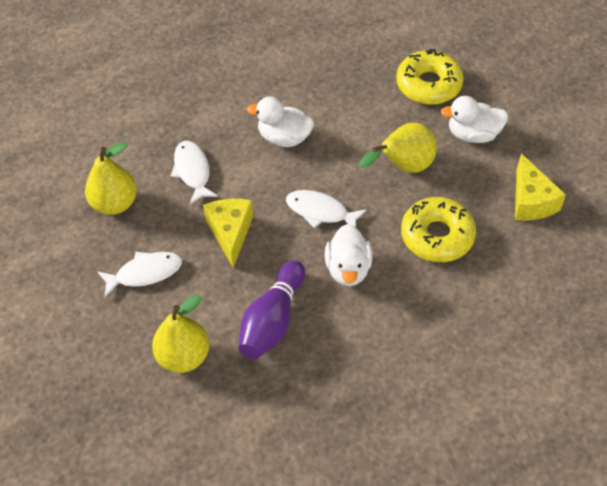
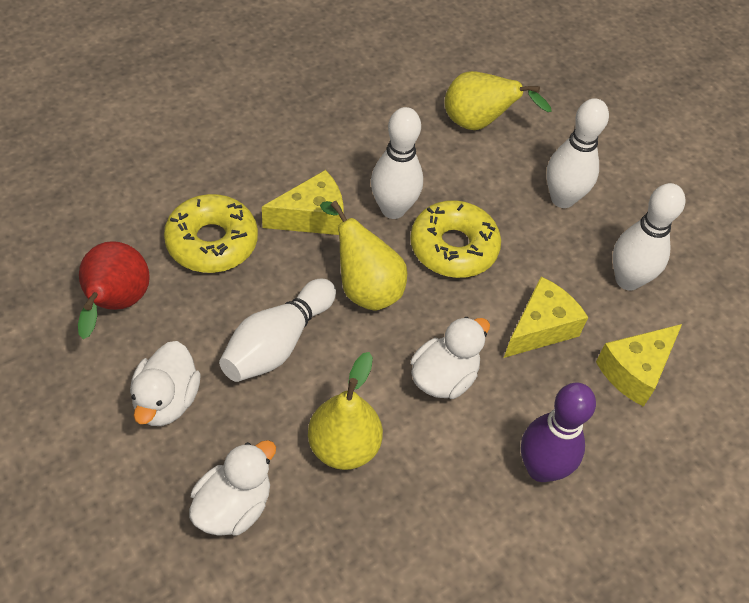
red pear: none = 0 -> [78,241,150,339] = 1
white bowling pin: none = 0 -> [219,279,336,382] [371,107,423,219] [546,98,609,208] [613,183,685,290] = 4
white fish: [98,252,182,297] [171,141,218,204] [286,190,366,228] = 3 -> none = 0
yellow cheese: [203,199,253,268] [515,154,566,221] = 2 -> [262,170,343,235] [504,277,588,358] [596,324,682,407] = 3

